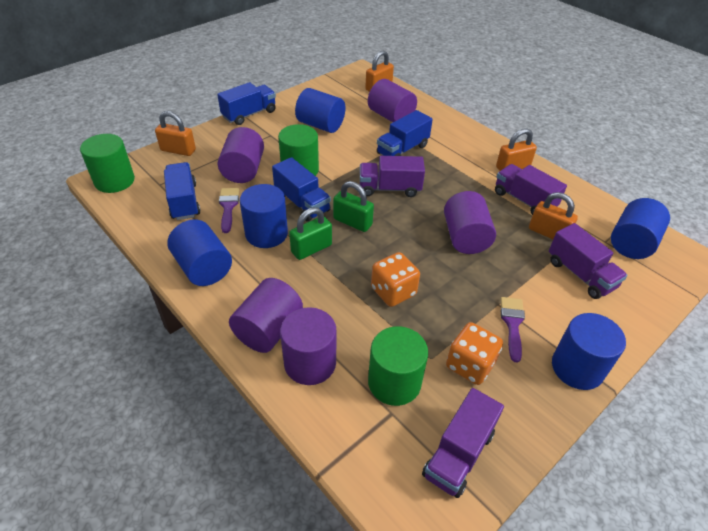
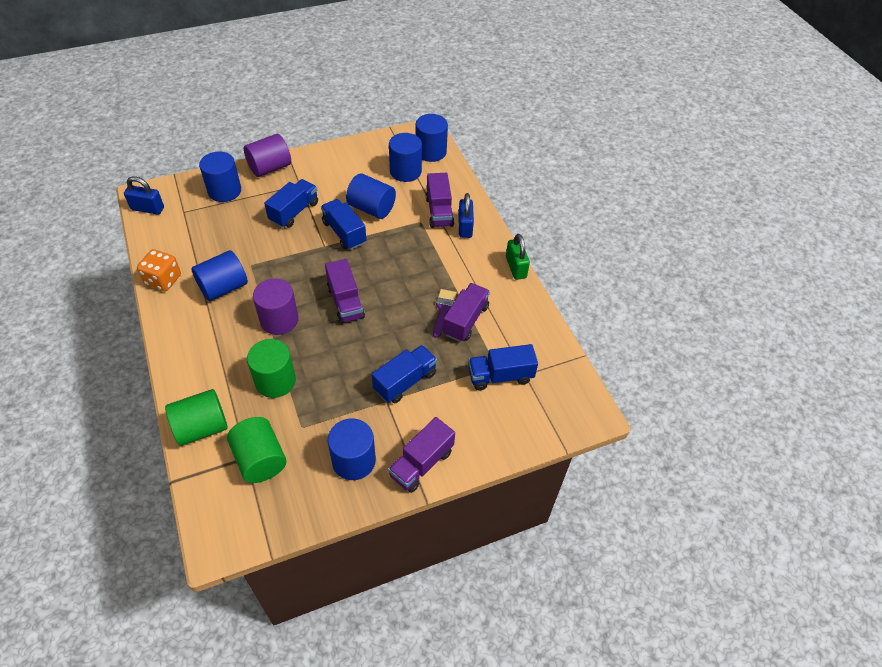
blue cylinder: [167,220,232,286] [240,184,288,248] [295,88,345,133] [552,313,626,390] [611,198,670,259] = 5 -> [191,250,248,301] [199,152,241,202] [328,418,376,480] [346,174,396,219] [389,133,422,182] [416,114,448,162] = 6
blue padlock: none = 0 -> [124,176,164,215] [458,193,474,238] = 2
green padlock: [289,207,332,260] [333,181,374,232] = 2 -> [506,234,530,280] = 1
orange dice: [371,252,420,307] [446,322,503,385] = 2 -> [137,249,181,291] = 1
orange padlock: [155,111,196,156] [365,50,394,92] [496,128,537,171] [529,192,578,239] = 4 -> none = 0
purple brush: [219,188,239,233] [500,297,525,363] = 2 -> [433,289,457,338] = 1
purple cylinder: [218,127,264,183] [229,278,303,353] [280,307,336,385] [368,79,417,122] [444,191,496,254] = 5 -> [244,134,291,177] [253,279,299,335] = 2

